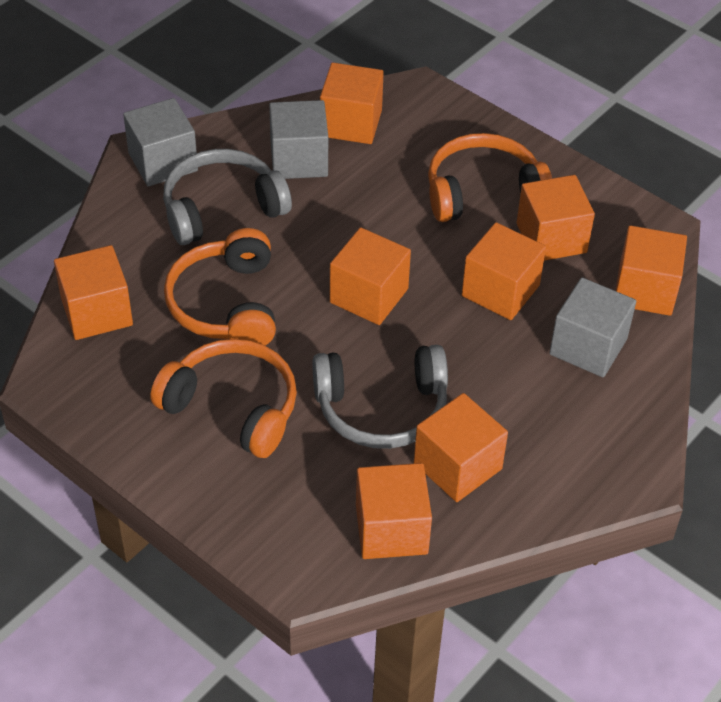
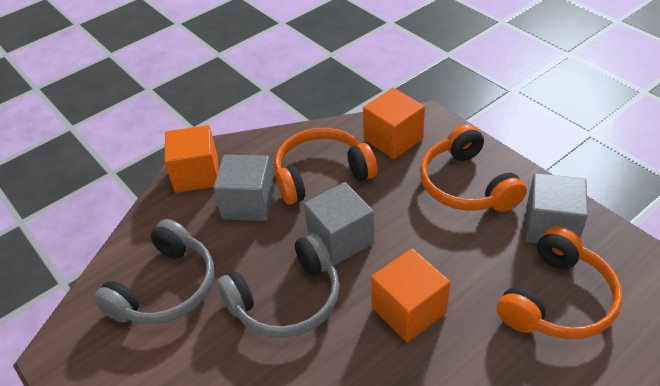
orange cube: [54,245,133,340] [320,63,384,144] [330,227,411,325] [356,463,432,559] [414,393,508,502] [462,222,546,320] [517,175,595,261] [615,225,687,316] = 8 -> [164,125,218,193] [363,88,425,159] [371,248,450,342] = 3

